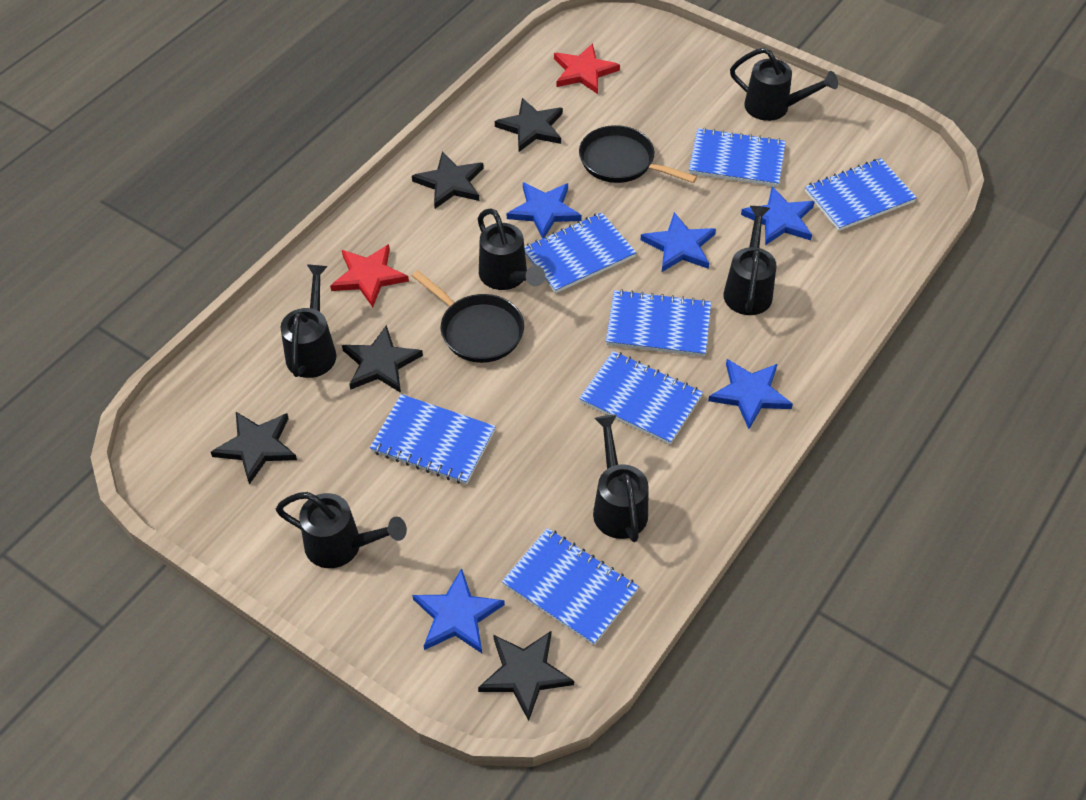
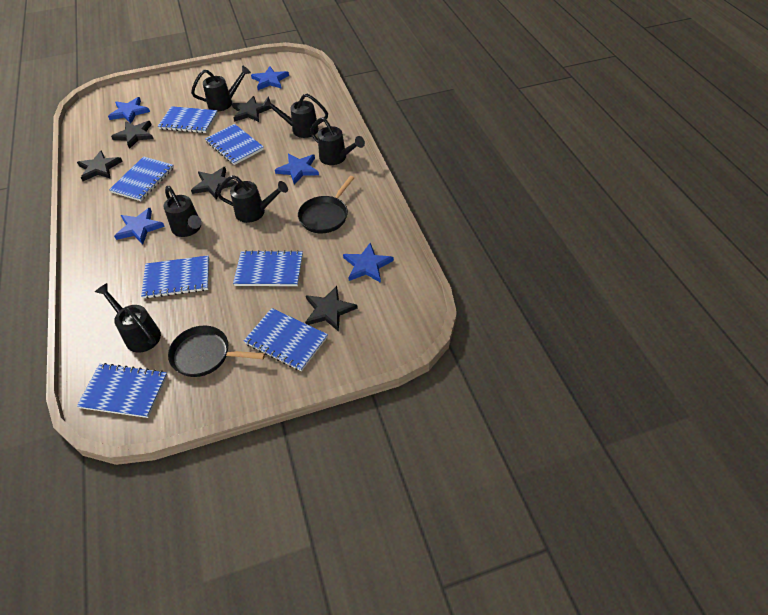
red star: [330,244,409,307] [554,43,620,94] = 2 -> none = 0

